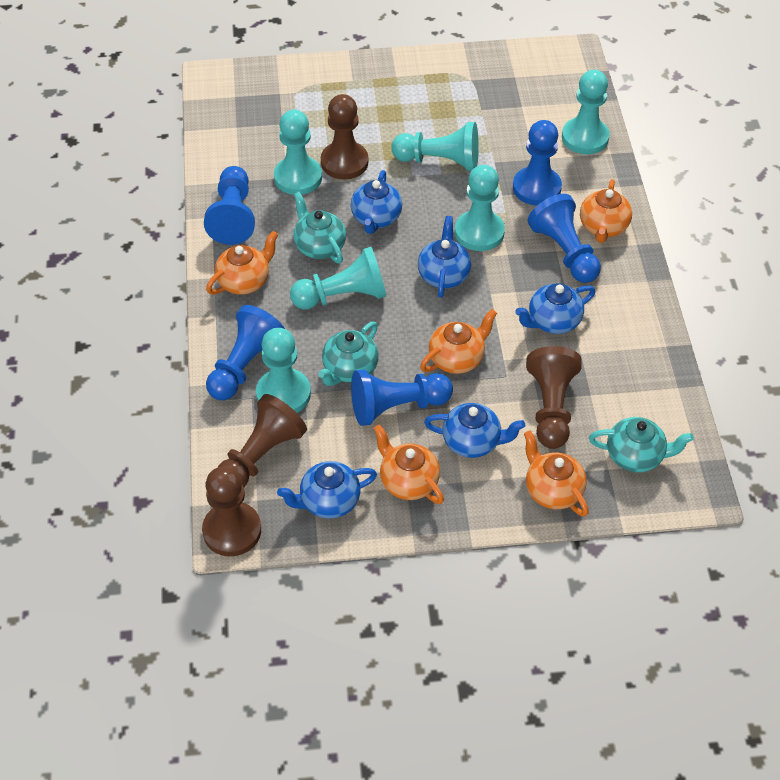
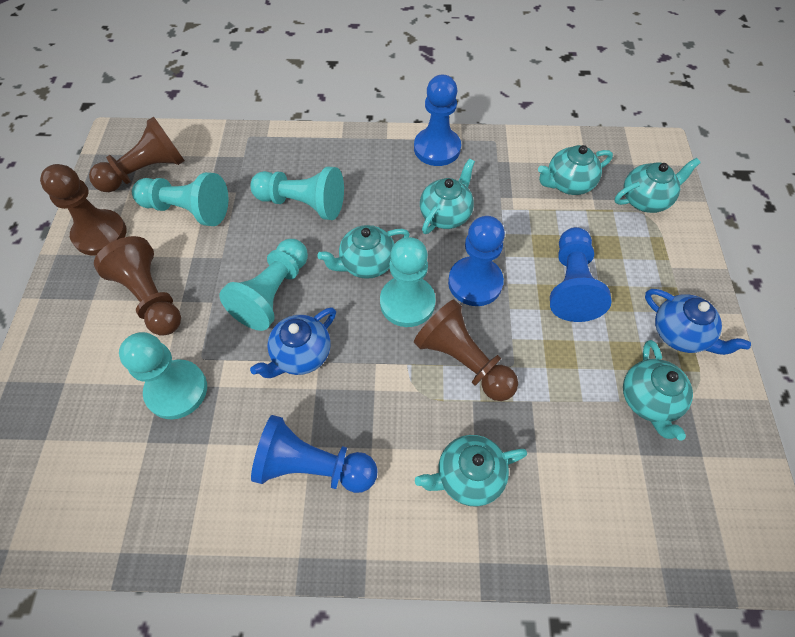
blue pawn: [204,166,255,245] [206,305,285,400] [351,369,453,426] [513,120,562,206] [528,194,601,283] = 5 -> [251,415,378,493] [414,75,461,166] [448,216,505,306] [550,227,611,322] = 4
blue teapot: [277,461,377,519] [351,170,402,234] [418,216,471,298] [424,403,525,458] [515,283,596,334] = 5 -> [250,307,336,378] [645,289,751,355] = 2
orange teapot: [206,231,278,295] [374,424,444,504] [420,309,497,374] [524,431,589,517] [580,179,632,243] = 5 -> none = 0
turquoise pawn: [256,328,311,413] [274,110,322,195] [290,247,386,309] [391,122,479,171] [455,165,505,251] [562,70,610,154] = 6 -> [119,332,207,419] [132,172,229,226] [219,239,308,331] [250,166,344,220] [380,237,436,327] = 5
turquoise teapot: [293,192,346,264] [318,321,379,386] [589,417,694,472] = 3 -> [317,225,410,279] [415,435,527,507] [420,159,475,234] [538,145,613,195] [615,158,701,213] [623,340,693,440] = 6

